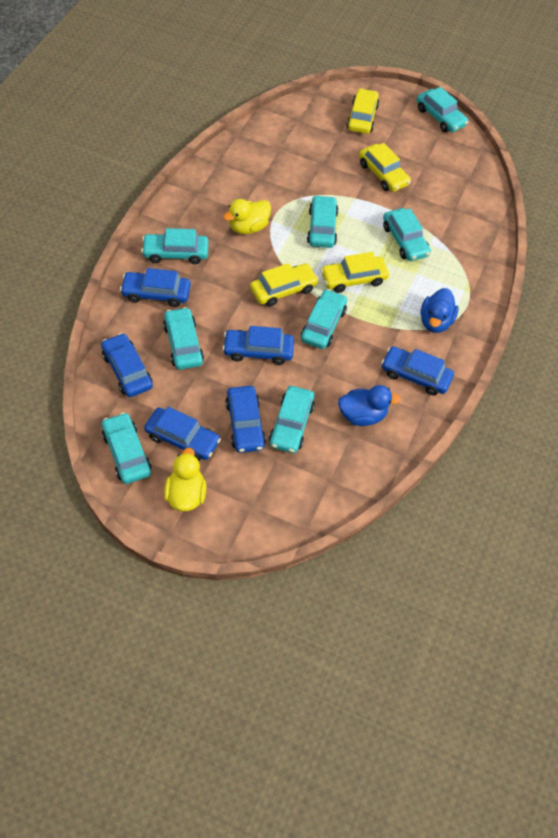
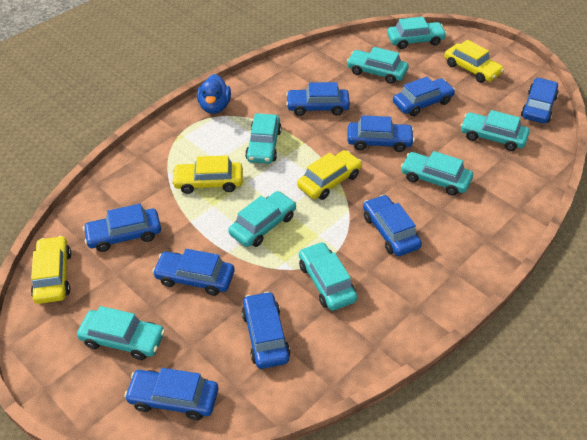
blue car: [101,333,153,397] [120,268,191,307] [144,407,221,461] [222,326,294,365] [225,386,266,453] [381,346,454,396] = 6 -> [83,204,161,252] [124,368,218,420] [152,249,235,296] [242,291,291,369] [286,82,350,116] [347,116,415,152] [363,195,422,256] [393,77,455,116] [521,78,559,124] = 9
blue duck: [338,385,401,426] [421,288,458,333] = 2 -> [197,74,231,114] = 1
yellow duck: [164,448,206,512] [223,199,271,234] = 2 -> none = 0

